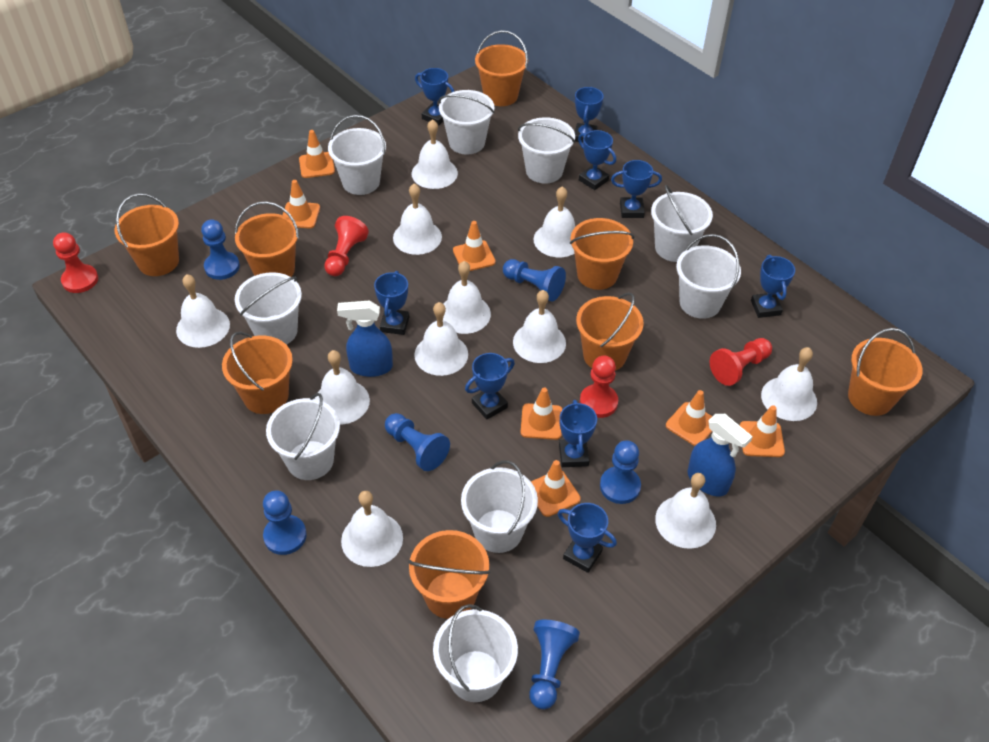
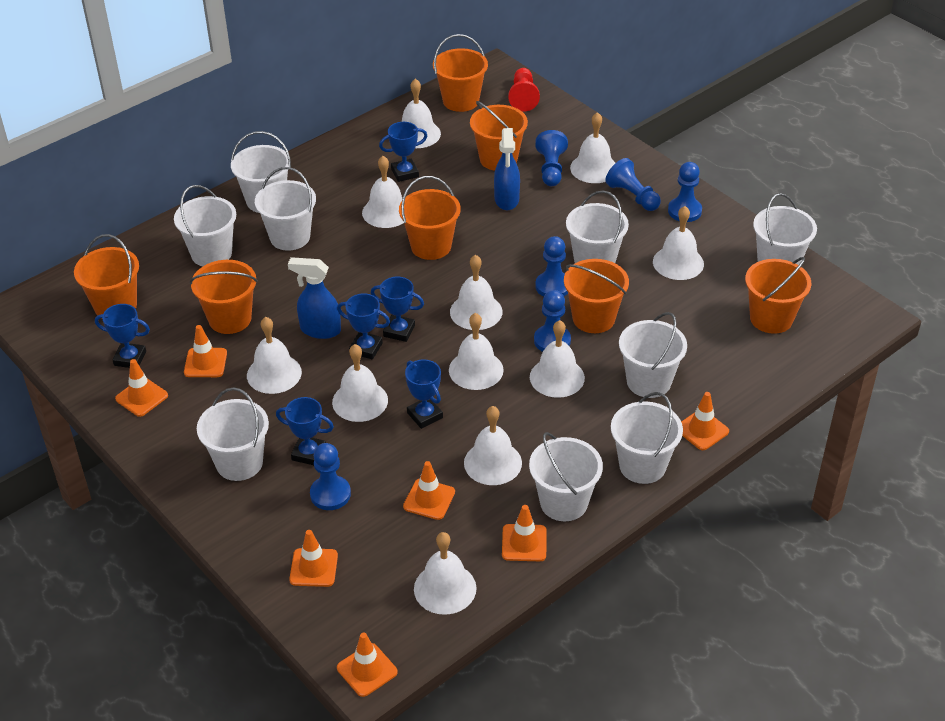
blue trophy: [374,271,409,335] [415,68,454,126] [465,353,515,420] [557,503,617,573] [559,400,597,467] [575,87,604,143] [578,130,616,190] [611,160,662,218] [751,255,795,318] = 9 -> [95,304,150,368] [276,397,334,465] [337,293,390,360] [371,277,424,342] [379,122,427,182] [405,359,443,429] = 6
orange bucket: [115,193,179,276] [222,332,293,414] [235,201,299,277] [408,530,491,619] [475,30,528,106] [570,218,634,290] [576,293,644,371] [848,328,922,416] = 8 -> [74,234,139,316] [190,260,258,334] [399,176,461,260] [433,34,488,112] [470,101,528,171] [564,259,629,333] [745,257,812,334] = 7
red pawn: [53,232,98,293] [324,216,369,276] [580,356,618,418] [710,338,772,386] = 4 -> [508,68,540,111] = 1

